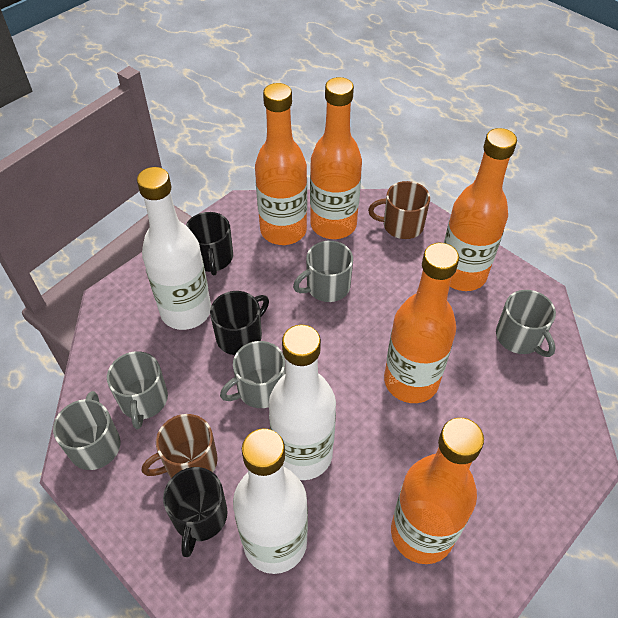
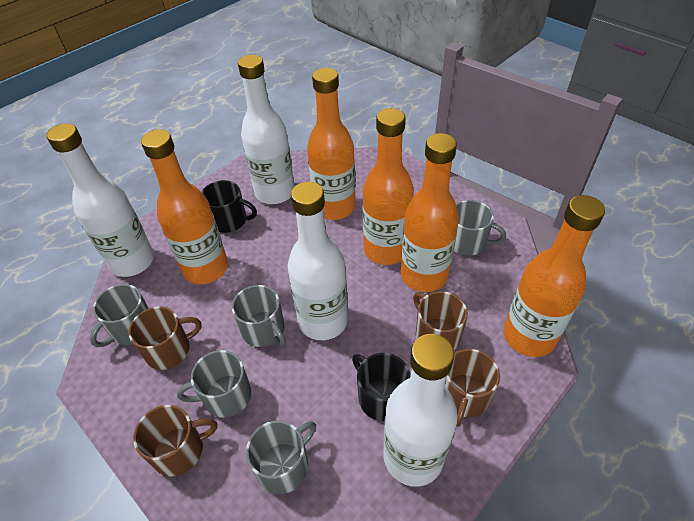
black mug: [163,467,228,557] [186,212,233,275] [210,291,269,355] = 3 -> [201,180,257,233] [352,353,411,421] = 2
brown mug: [142,414,218,478] [368,181,430,239] = 2 -> [128,306,202,370] [133,405,217,477] [413,291,468,350] [445,349,500,427] = 4
white bottle: [137,167,211,330] [233,428,308,574] [269,325,336,480] = 3 -> [46,123,154,277] [238,55,295,204] [288,182,348,340] [384,334,458,487] = 4

